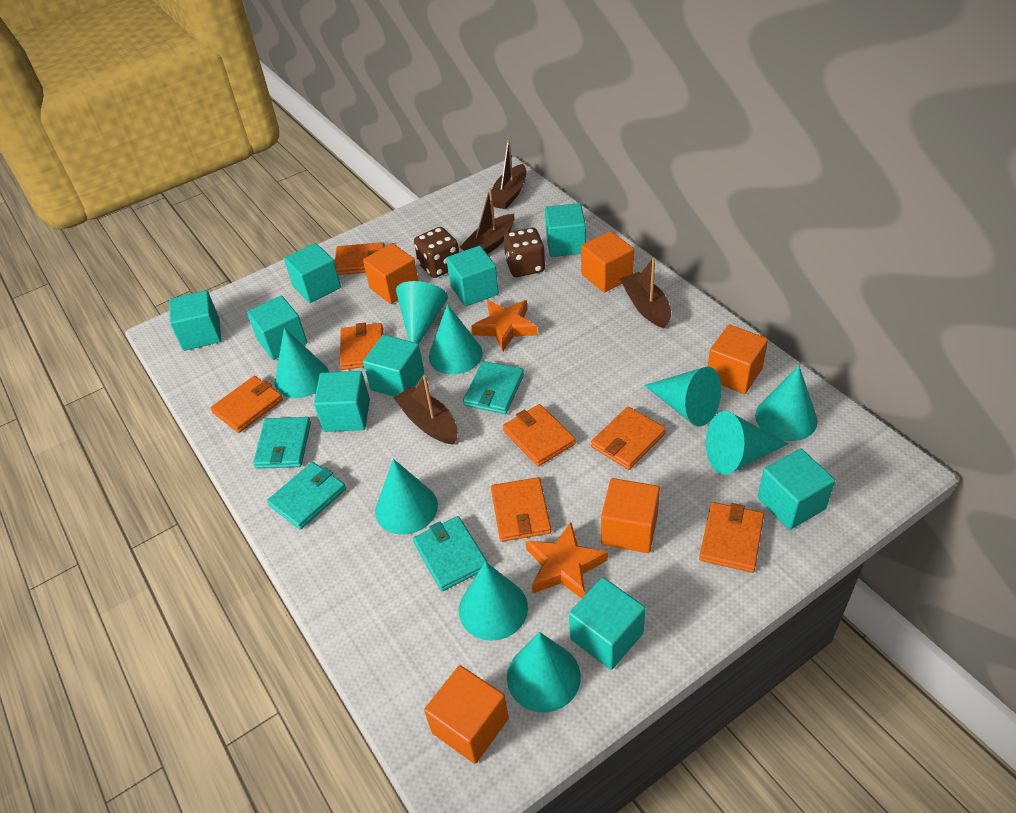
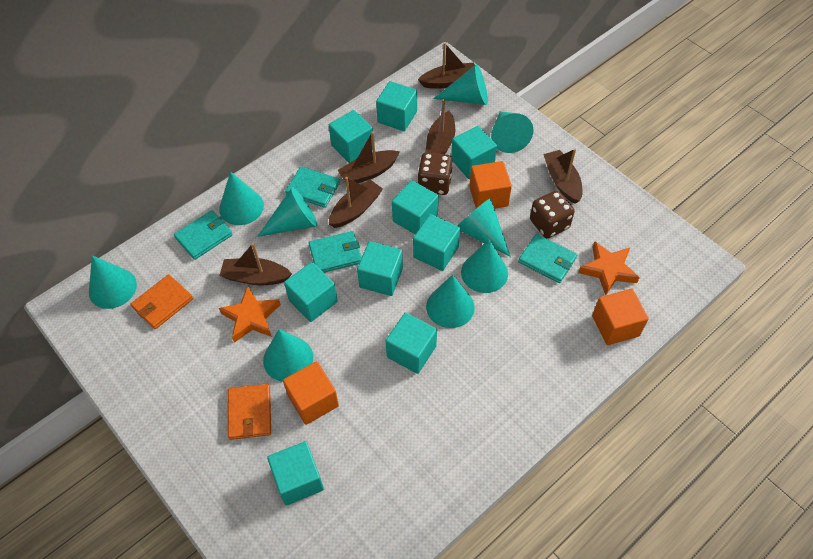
brown boat: [394,375,458,445] [460,188,515,254] [492,139,526,209] [620,258,671,328] = 4 -> [219,243,292,285] [329,177,383,228] [338,131,400,183] [418,42,475,89] [425,99,455,154] [543,149,583,204] = 6
orange cube: [363,243,419,304] [424,665,509,764] [581,231,634,293] [601,478,660,553] [708,325,768,394] = 5 -> [283,361,339,425] [469,161,512,209] [592,289,648,345] = 3
orange wallet: [210,376,283,433] [334,242,385,275] [340,323,383,370] [491,477,551,542] [503,404,576,466] [591,407,666,470] [699,502,764,573] = 7 -> [131,274,193,329] [228,384,271,440] = 2

